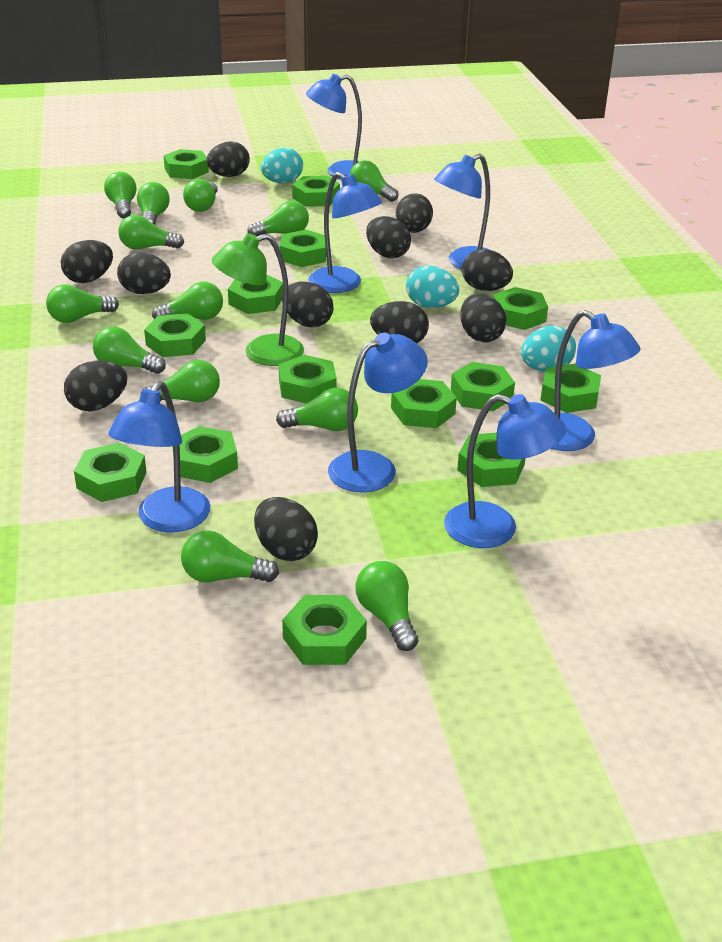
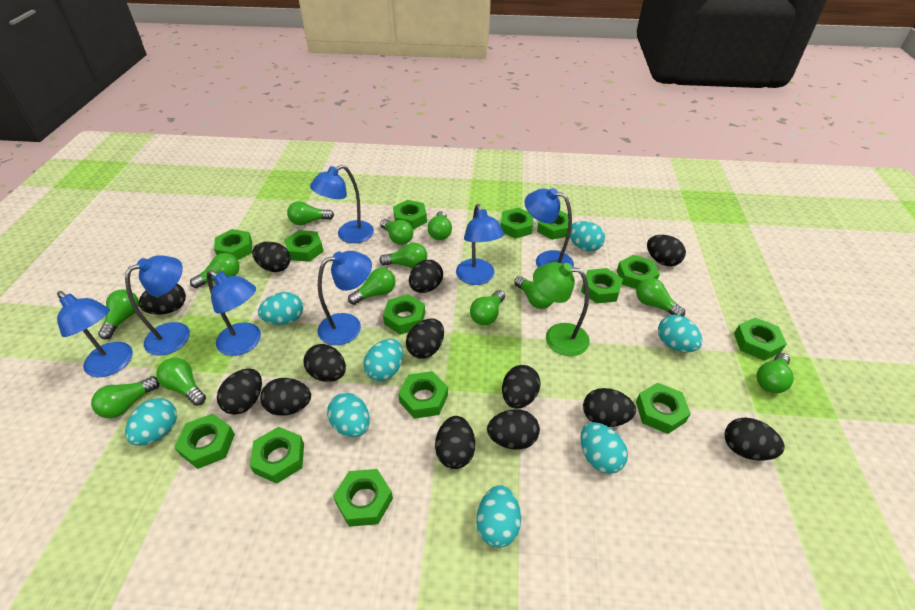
black egg: [61,240,113,283] [64,361,127,411] [117,252,171,294] [207,141,250,177] [254,497,318,561] [282,282,334,327] [366,216,411,258] [370,301,429,344] [396,193,433,233] [460,294,506,342] [462,249,513,291] = 11 -> [139,284,186,315] [217,368,262,415] [252,242,291,272] [260,378,311,416] [303,344,346,382] [406,319,444,359] [409,260,443,293] [435,416,475,469] [487,409,540,450] [502,365,541,408] [583,388,636,427] [647,235,686,266] [724,417,785,461] = 13
turquoise egg: [261,147,303,184] [406,265,459,308] [521,326,576,372] = 3 -> [125,398,177,446] [258,292,303,325] [327,393,370,437] [363,339,403,381] [476,485,521,548] [570,221,605,251] [580,422,628,474] [658,315,703,352] = 8

